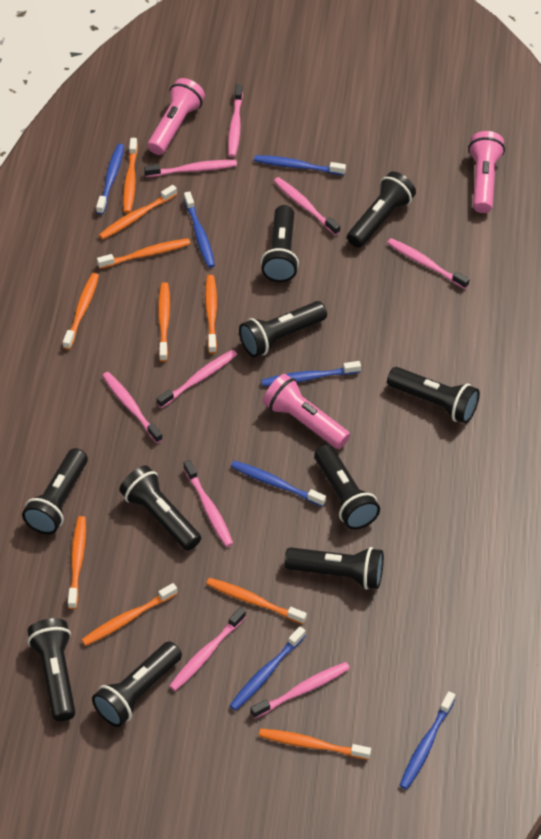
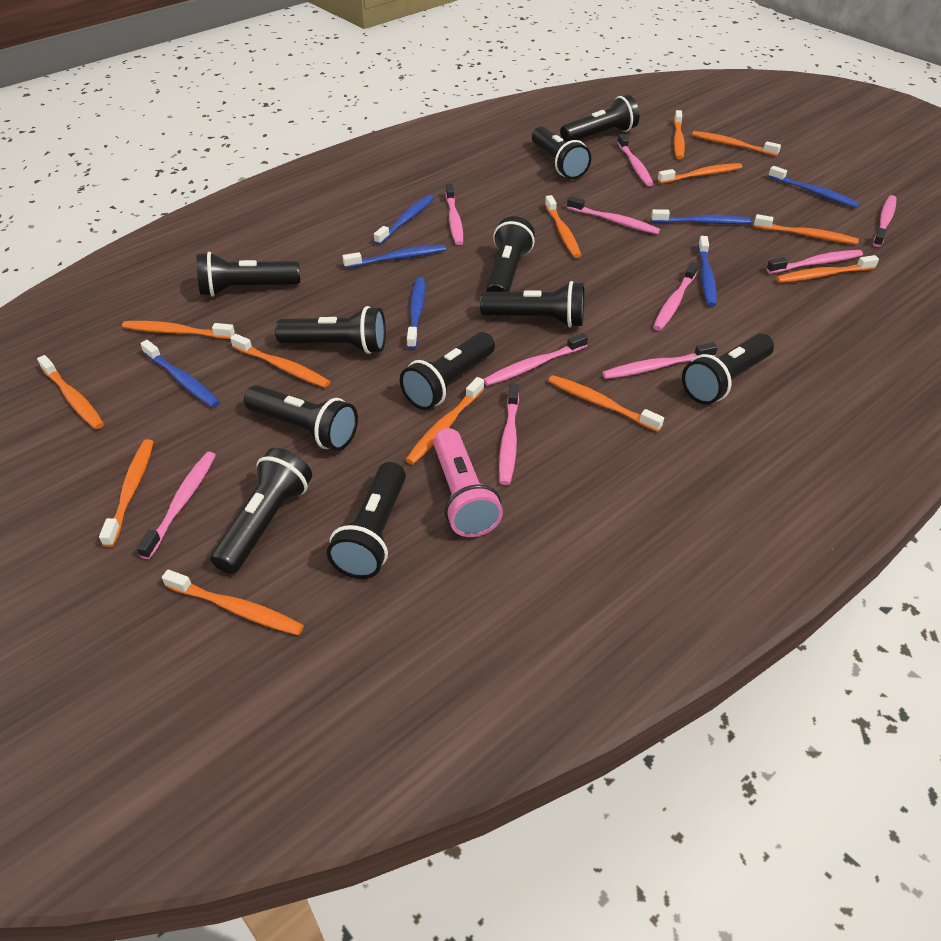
black flashlight: [22,448,88,535] [27,618,75,721] [92,641,182,727] [119,465,201,551] [239,301,327,357] [261,205,299,282] [284,547,384,590] [314,445,380,530] [347,172,416,248] [387,367,480,424] = 10 -> [197,252,300,297] [210,448,312,574] [244,385,358,451] [275,306,386,354] [327,462,406,579] [400,332,495,410] [480,281,584,328] [486,216,535,292] [532,126,591,179] [560,95,639,142] [682,333,774,405] = 11
orange toothbrush: [63,273,99,350] [68,516,86,609] [81,583,178,646] [97,238,190,269] [99,185,177,240] [123,138,138,213] [158,282,170,362] [205,275,217,354] [206,578,307,624] [259,728,371,760] = 10 -> [37,355,104,429] [99,439,153,547] [122,321,235,339] [162,570,304,635] [230,334,330,388] [405,377,484,464] [545,195,581,258] [548,375,664,432] [658,163,742,184] [674,110,685,159] [692,131,781,156] [754,214,859,244] [776,255,879,283] = 13
pink flashlight: [148,78,205,155] [263,374,350,449] [468,131,505,213] = 3 -> [433,428,503,537] = 1
pink toothbrush: [102,372,163,443] [144,160,237,177] [156,350,237,408] [169,607,246,691] [184,460,233,547] [228,84,243,157] [250,662,350,719] [274,177,340,235] [387,238,469,289] = 9 -> [136,452,216,559] [446,184,463,245] [484,333,588,386] [499,383,519,485] [567,196,660,234] [602,342,718,379] [617,134,653,186] [653,262,699,331] [767,250,863,274] [873,195,896,247] = 10

